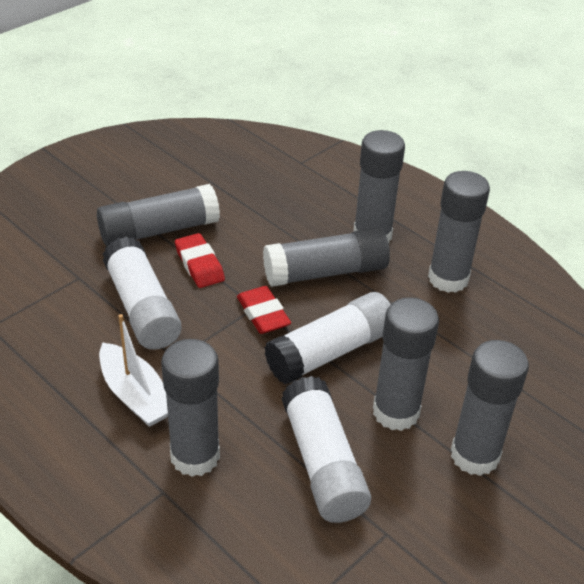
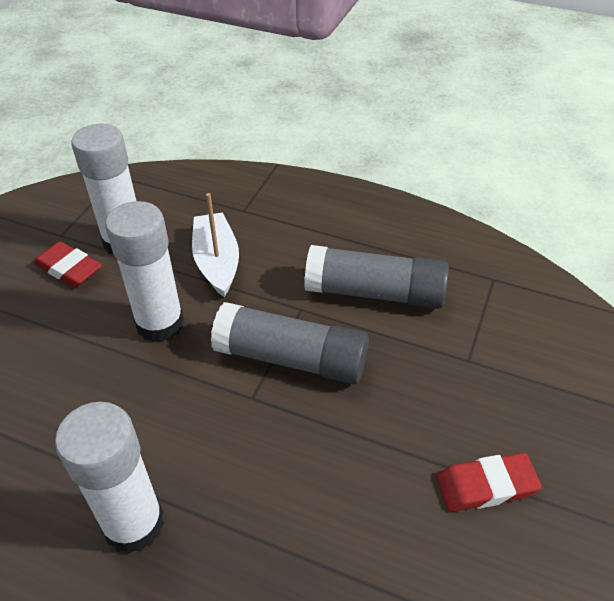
grey glue stick: [97,184,220,246] [161,339,220,477] [263,228,390,287] [353,130,405,243] [373,297,439,431] [428,171,490,293] [451,340,529,476] = 7 -> [211,302,369,385] [304,245,449,309] = 2

